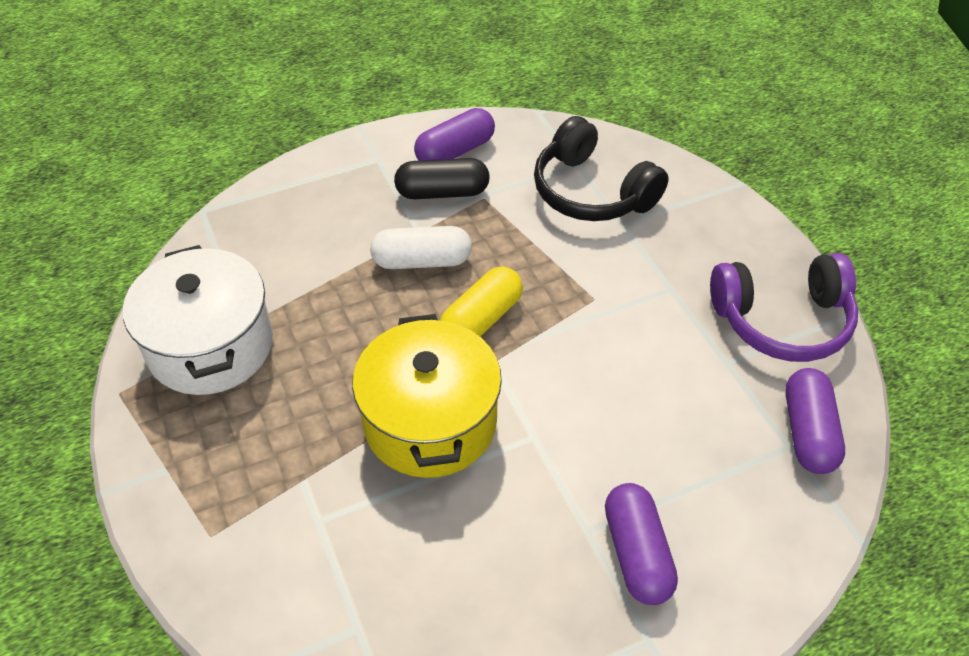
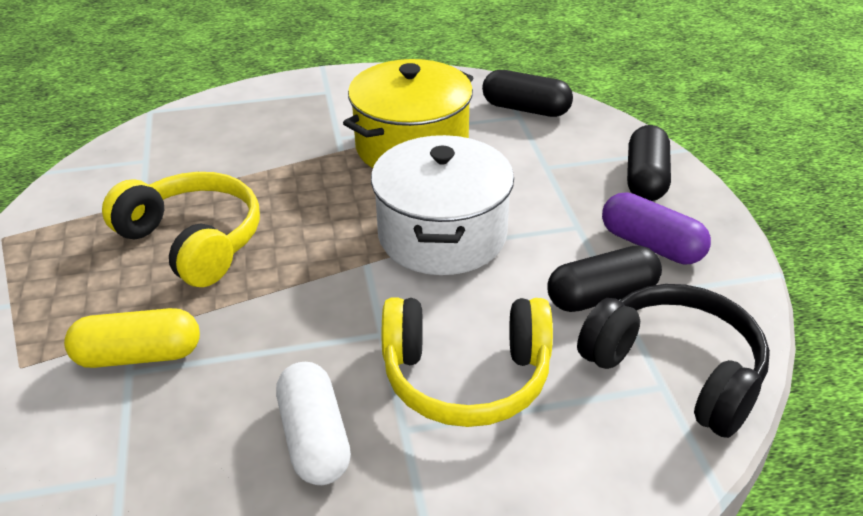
black capsule: [394,158,490,199] = 1 -> [482,70,573,117] [548,245,662,312] [627,125,671,201] = 3
purple capsule: [414,108,495,161] [605,483,678,605] [785,368,845,474] = 3 -> [602,192,711,265] = 1
purple headphones: [710,253,858,362] = 1 -> none = 0
yellow headphones: none = 0 -> [102,172,260,287] [382,297,553,427] = 2

